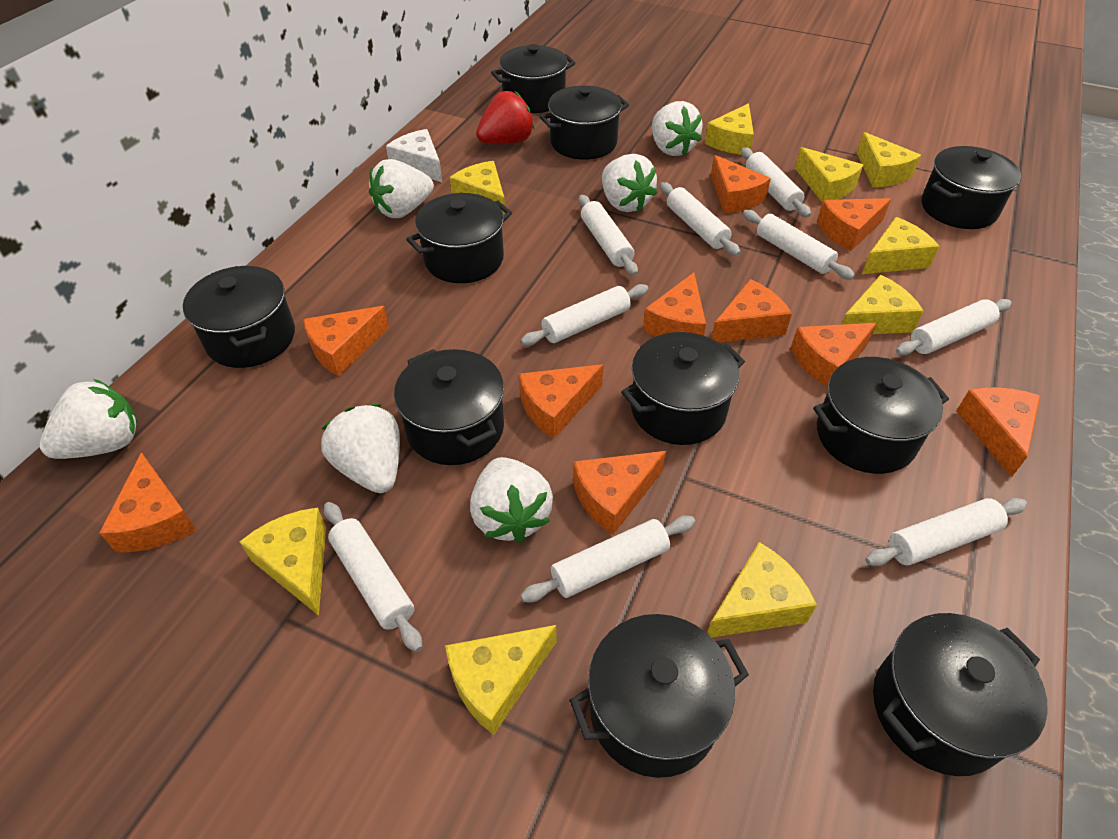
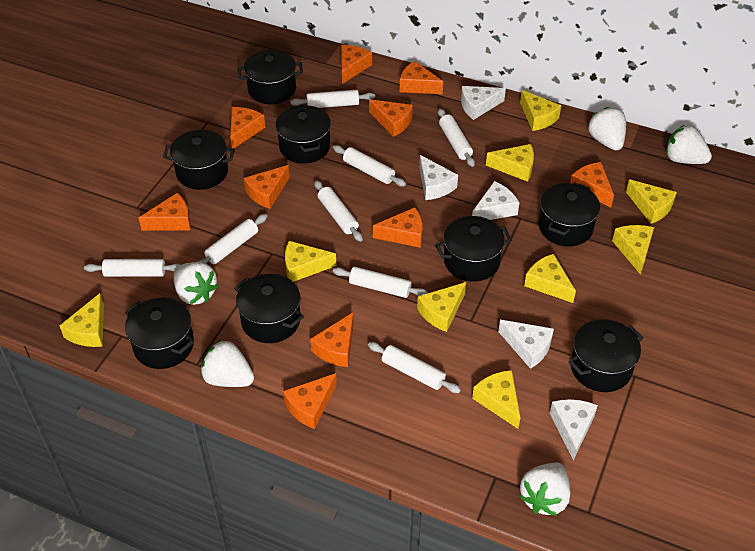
black pot: [183,266,295,368] [394,349,504,465] [406,193,512,283] [491,44,575,113] [539,85,629,160] [569,614,749,778] [621,332,745,445] [813,357,949,474] [873,613,1048,776] [922,146,1021,229] = 10 -> [125,298,194,369] [163,130,235,190] [234,274,304,343] [238,50,303,104] [276,104,331,164] [435,216,512,282] [538,182,600,247] [568,319,643,392] = 8
red strawberry: [476,91,535,144] = 1 -> none = 0
white cheese: [386,129,442,182] = 1 -> [419,155,458,200] [461,86,506,120] [472,181,519,220] [498,320,554,369] [550,399,598,460] = 5
white rolling pin: [324,502,423,652] [521,284,649,346] [521,516,695,603] [579,195,638,276] [660,182,741,256] [741,147,811,218] [743,210,855,280] [865,498,1027,566] [896,299,1012,355] = 9 -> [84,259,181,277] [198,214,268,264] [290,90,375,108] [314,180,363,242] [333,145,406,186] [333,267,428,298] [368,342,461,393] [438,108,475,167] = 8
white strawberry: [39,379,137,459] [321,404,400,493] [369,159,434,218] [470,457,553,543] [602,154,657,212] [652,101,703,156] = 6 -> [174,262,218,305] [200,340,254,387] [519,463,570,516] [588,107,626,151] [666,125,712,164] = 5

